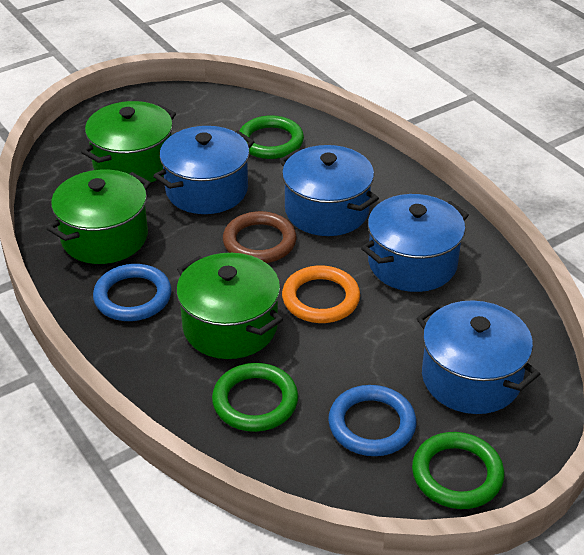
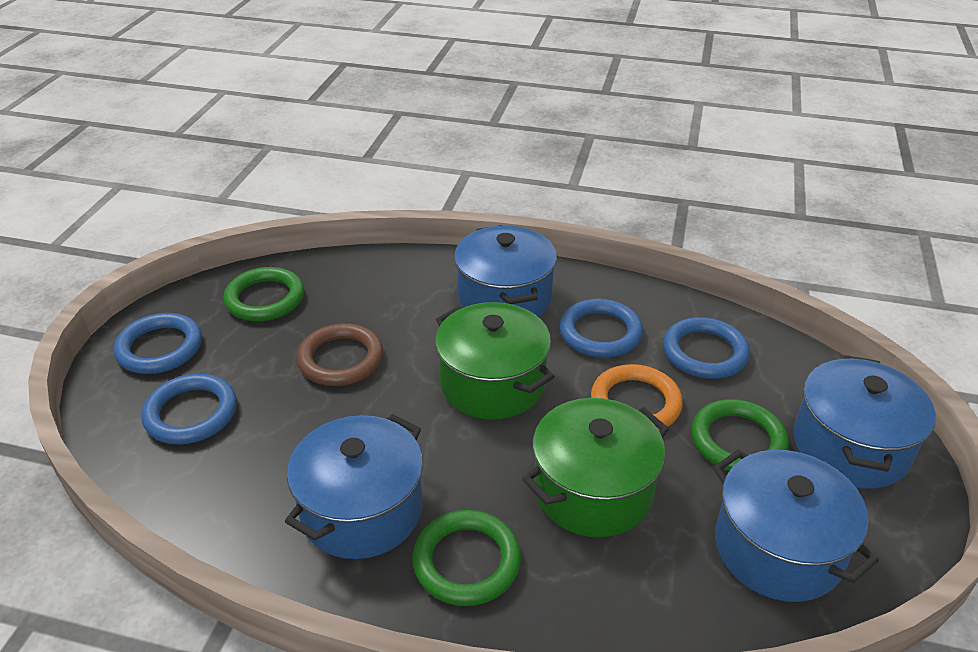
blue ring: [93,264,172,321] [328,385,416,456] = 2 -> [114,313,202,374] [141,374,237,444] [559,299,643,358] [663,317,750,379] = 4
green pot: [46,170,151,264] [81,101,176,185] [176,253,283,359] = 3 -> [435,302,555,420] [522,398,669,537] = 2

